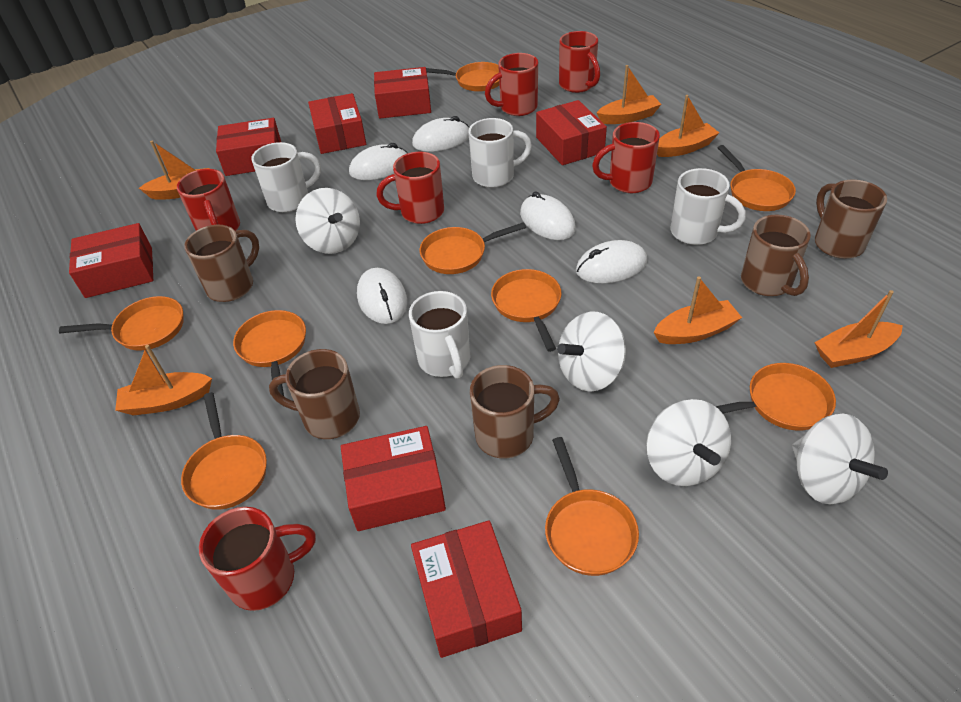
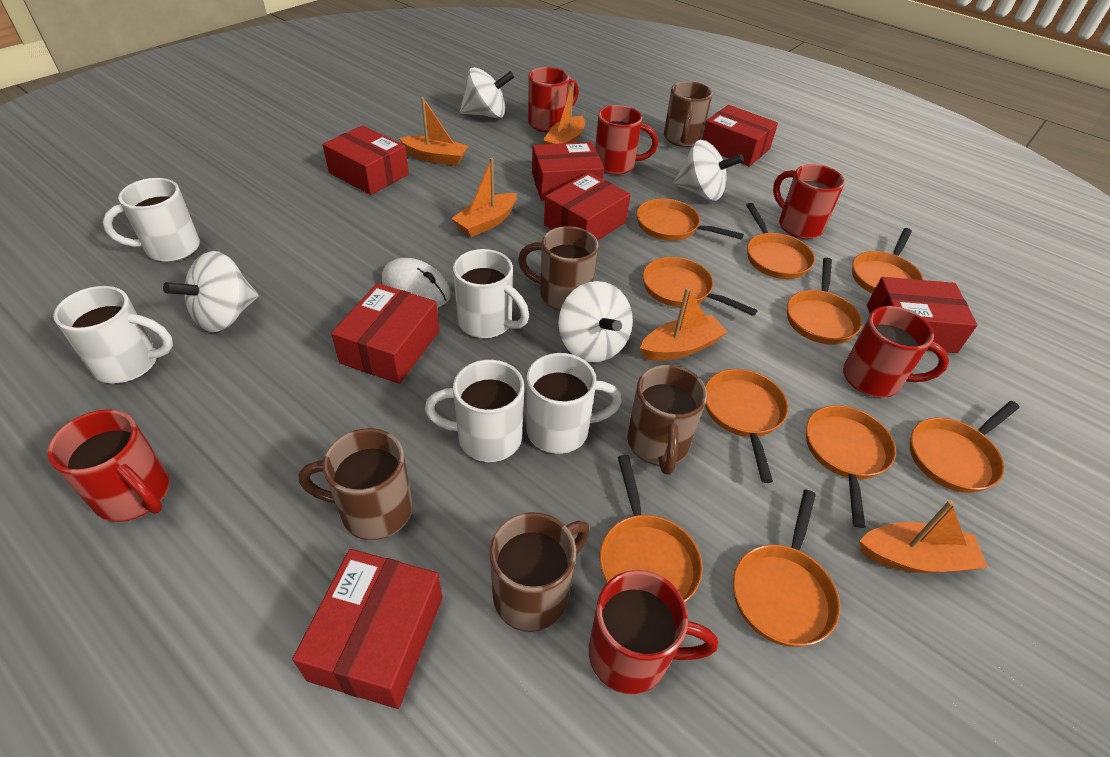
orange boat: [115,345,212,416] [139,140,209,200] [597,65,661,124] [653,276,742,344] [657,95,719,157] [814,290,903,368] = 6 -> [399,97,468,166] [451,158,517,237] [543,82,585,144] [640,288,727,361] [859,500,988,573] = 5
orange pan: [59,296,184,351] [181,392,267,510] [233,310,306,396] [420,222,526,274] [426,62,499,92] [491,269,562,352] [545,437,639,576] [715,363,836,431] [718,145,796,211] = 9 -> [600,455,703,602] [637,199,744,241] [643,257,758,316] [705,369,788,483] [733,489,840,647] [746,203,815,279] [787,258,862,345] [806,405,896,528] [852,228,923,294] [910,401,1020,493] = 10
white mouse: [349,143,407,180] [357,268,407,324] [412,116,469,152] [520,191,576,240] [576,240,647,283] = 5 -> [382,258,451,307] = 1
white mug: [251,142,321,212] [409,291,470,379] [468,118,532,188] [671,168,746,245] = 4 -> [53,286,173,384] [103,178,200,262] [425,360,524,462] [453,249,529,338] [526,353,622,454] = 5

